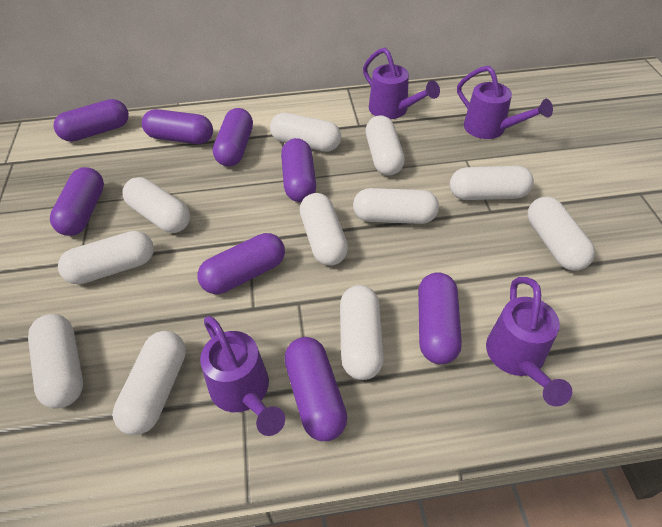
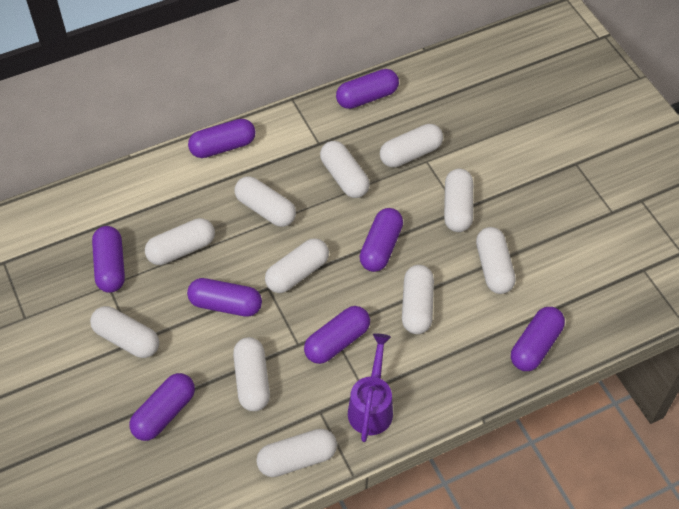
purple watering can: [200,316,285,436] [363,48,440,119] [457,66,553,139] [486,277,572,407] = 4 -> [348,333,393,442] = 1

